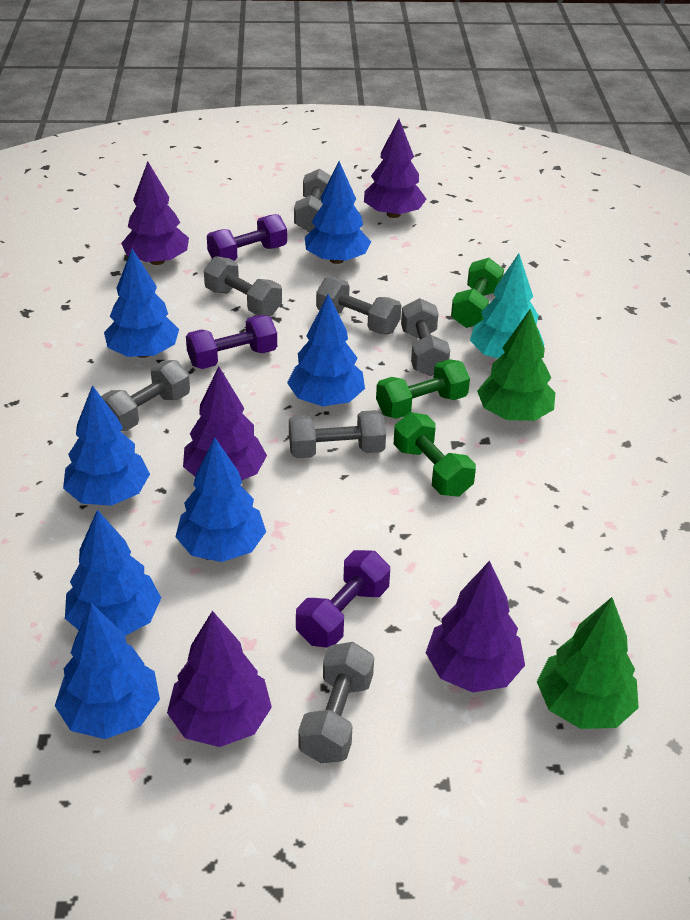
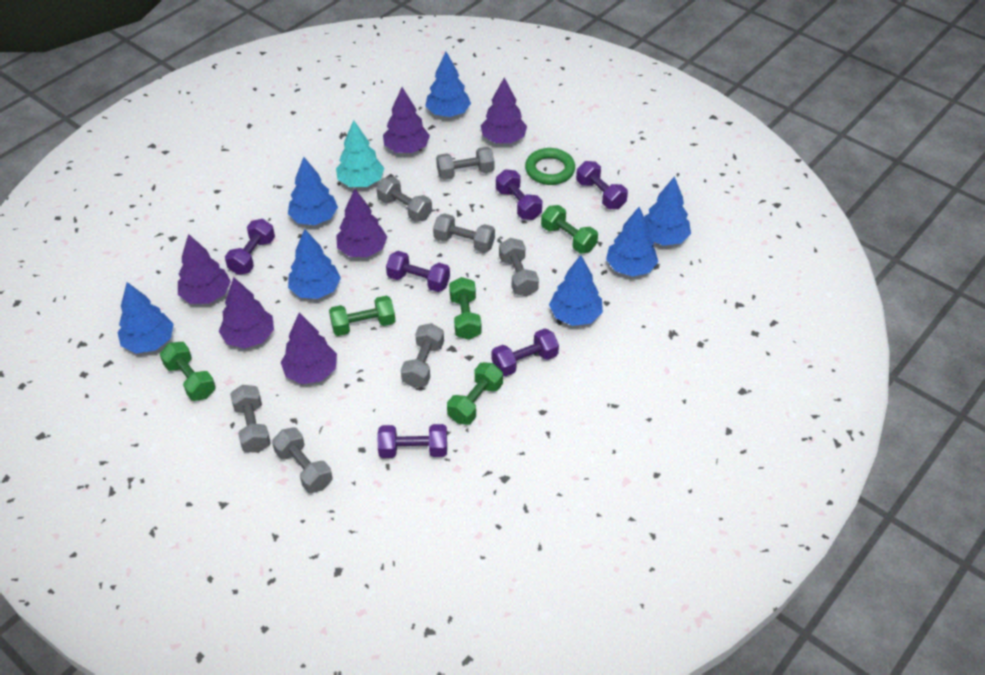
green dumbbell: [376,359,470,419] [394,412,476,497] [451,258,504,328] = 3 -> [160,342,216,401] [329,296,395,336] [447,362,503,425] [449,277,482,340] [541,205,598,253] = 5
green ring: none = 0 -> [525,148,575,185] = 1
green tree: [477,309,555,421] [537,597,639,729] = 2 -> none = 0
purple dumbbell: [186,315,277,369] [207,214,287,261] [296,550,390,648] = 3 -> [225,219,275,275] [378,424,447,458] [386,251,450,292] [492,329,559,377] [496,169,542,220] [576,161,628,209] = 6
purple tree: [121,162,189,265] [167,611,272,747] [183,367,267,481] [364,119,426,218] [426,561,525,693] = 5 -> [178,234,231,304] [219,277,274,349] [281,312,337,384] [336,189,387,257] [383,87,430,153] [480,78,527,143] = 6

